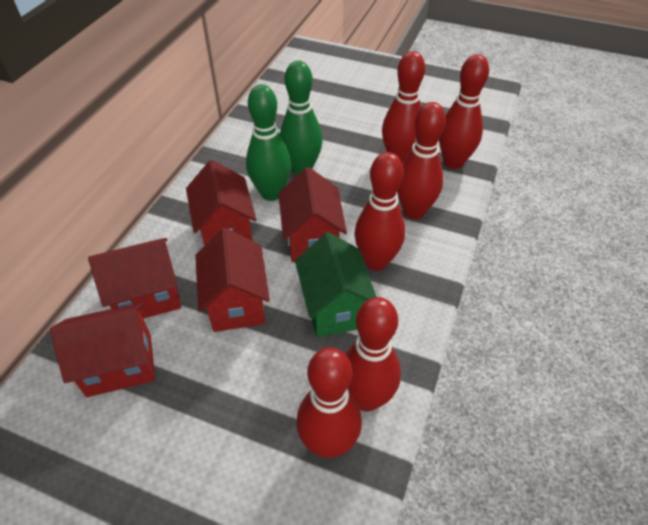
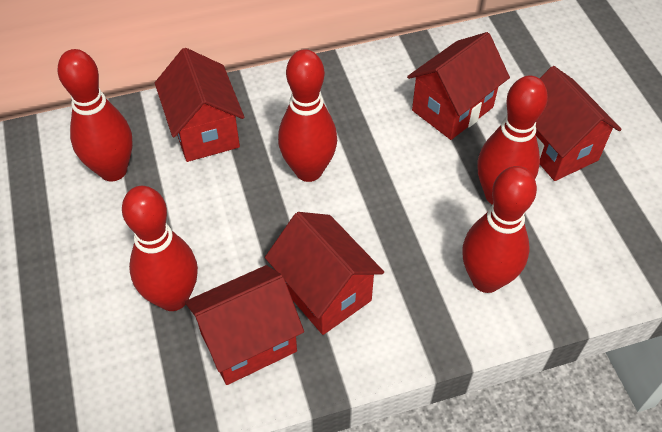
green bowling pin: [246,84,291,201] [280,61,323,175] = 2 -> none = 0
green house: [295,232,376,337] = 1 -> none = 0
red bowling pin: [296,347,362,458] [345,297,401,412] [354,152,405,271] [382,51,425,163] [397,102,446,219] [439,54,489,169] = 6 -> [58,49,133,181] [122,186,198,311] [278,49,337,182] [462,166,537,293] [477,76,548,204] = 5

